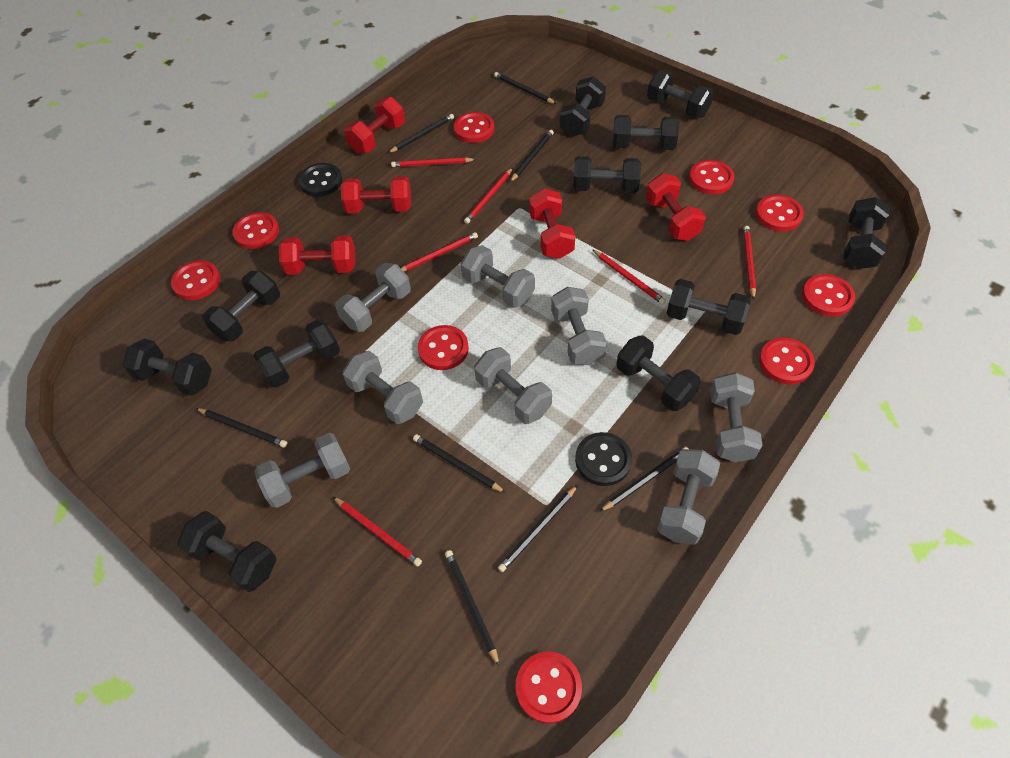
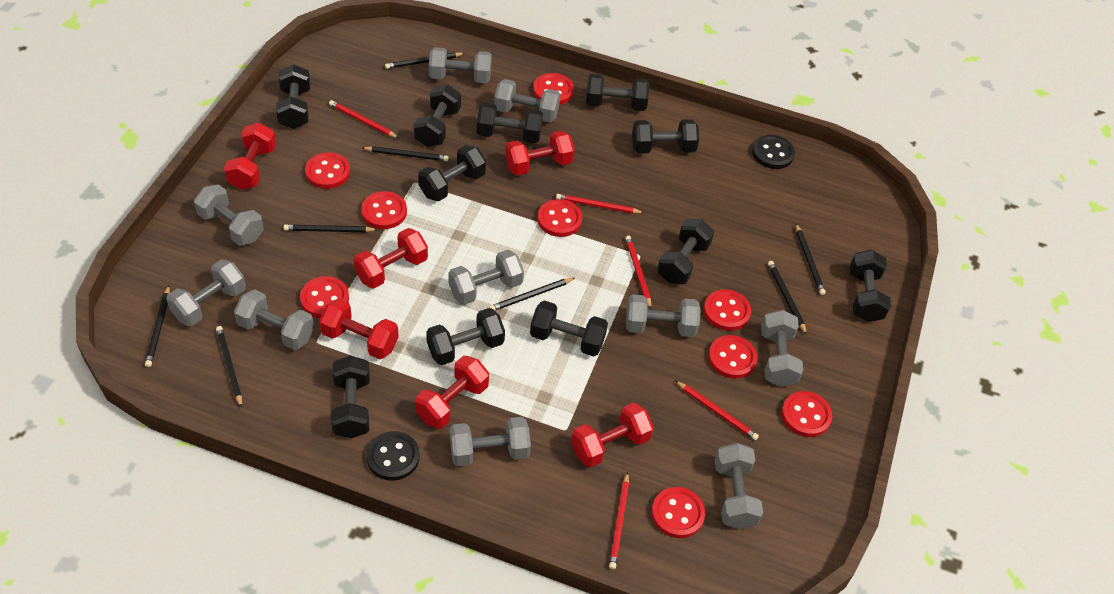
grey dumbbell: [254,433,350,508] [335,263,411,332] [343,351,423,424] [460,245,535,308] [474,347,552,424] [551,287,607,365] [657,449,720,545] [710,372,763,462] = 8 -> [166,259,246,326] [194,184,264,246] [234,289,314,350] [429,47,492,83] [448,250,524,305] [450,417,531,467] [494,79,561,122] [626,294,701,337] [715,443,763,529] [761,310,803,387] = 10
red dumbbell: [279,235,356,275] [341,176,411,214] [344,97,405,154] [529,188,575,259] [646,173,706,241] = 5 -> [224,123,276,190] [319,299,399,359] [354,228,428,288] [415,356,489,429] [505,131,575,176] [571,403,654,468] = 6
red pencil: [333,497,422,566] [391,157,476,167] [401,232,478,272] [464,168,513,224] [592,249,666,304] [743,226,756,300] = 6 -> [329,100,399,138] [556,194,644,214] [609,472,629,569] [625,236,651,309] [675,381,759,440] = 5

